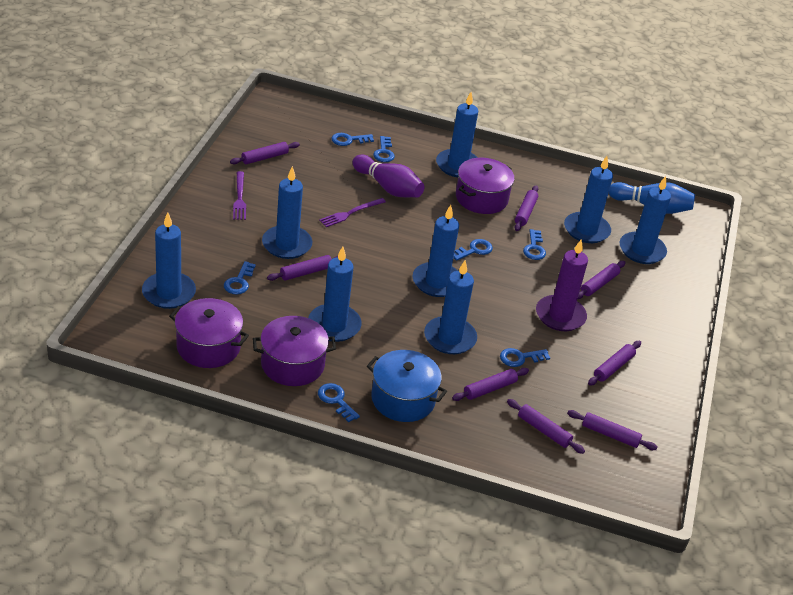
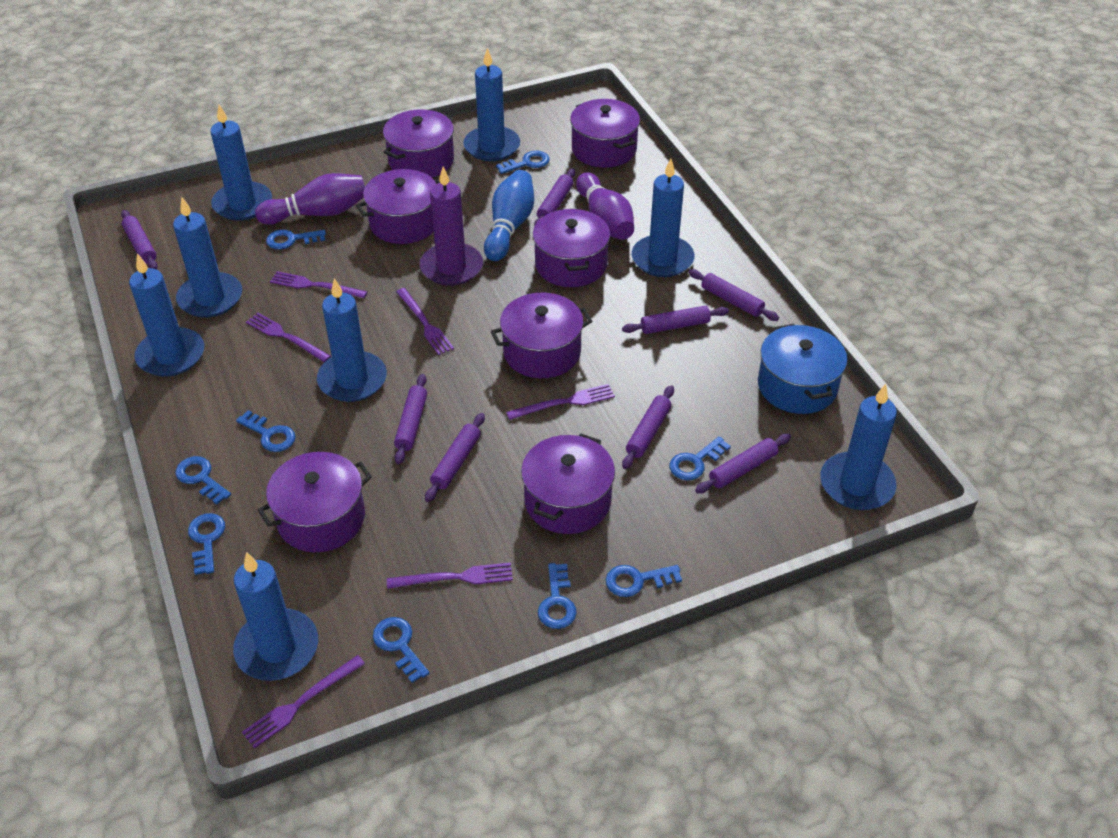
blue key: [224,261,256,295] [318,383,360,422] [331,133,374,146] [373,136,395,162] [454,239,493,261] [500,348,550,367] [523,229,546,260] = 7 -> [176,456,231,505] [188,513,225,575] [236,410,296,452] [266,230,326,249] [373,617,429,683] [496,151,550,174] [538,563,577,629] [606,565,682,597] [669,436,731,480] = 9
purple bowling pin: [352,155,424,197] = 1 -> [255,173,365,225] [576,172,634,240] = 2
purple fork: [233,171,246,220] [319,198,386,227] = 2 -> [242,655,365,748] [246,313,331,362] [270,271,367,298] [387,563,513,589] [396,288,454,355] [506,384,615,420] = 6
purple pot: [169,298,249,368] [253,316,336,386] [456,158,514,214] = 3 -> [258,452,372,552] [356,169,440,244] [383,109,454,177] [491,293,592,378] [521,434,615,534] [533,209,610,287] [570,99,640,168] = 7

